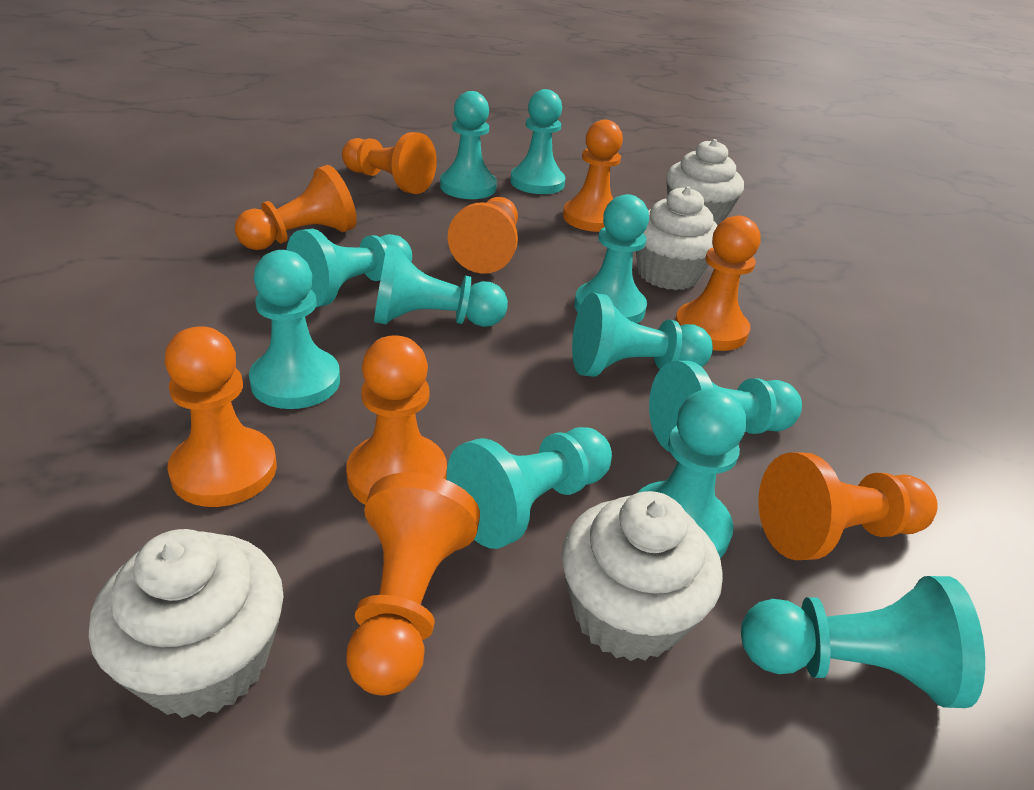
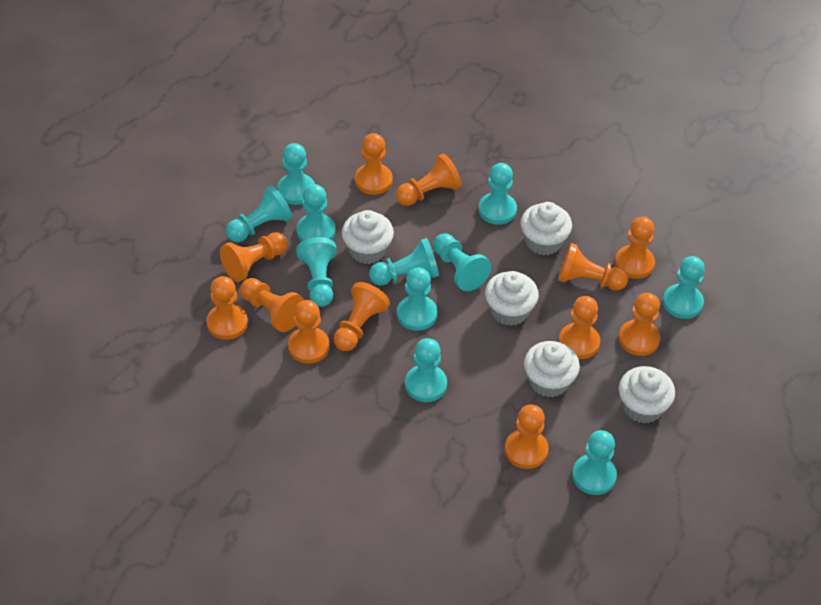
orange pawn: [164,326,277,507] [235,165,357,250] [342,132,437,194] [346,336,447,505] [346,472,480,696] [448,197,518,274] [563,120,623,232] [675,216,761,351] [758,452,938,560] = 9 -> [206,276,248,340] [220,232,288,282] [240,278,304,332] [288,300,330,364] [333,282,390,351] [355,133,393,195] [396,153,462,206] [505,404,549,469] [558,243,628,290] [559,296,600,359] [615,216,655,279] [619,293,660,356] = 12
white cupcake: [89,529,284,718] [562,491,723,661] [636,186,718,290] [666,139,744,225] = 4 -> [342,210,394,264] [485,271,539,326] [521,202,572,256] [524,341,580,397] [619,366,675,424] = 5

